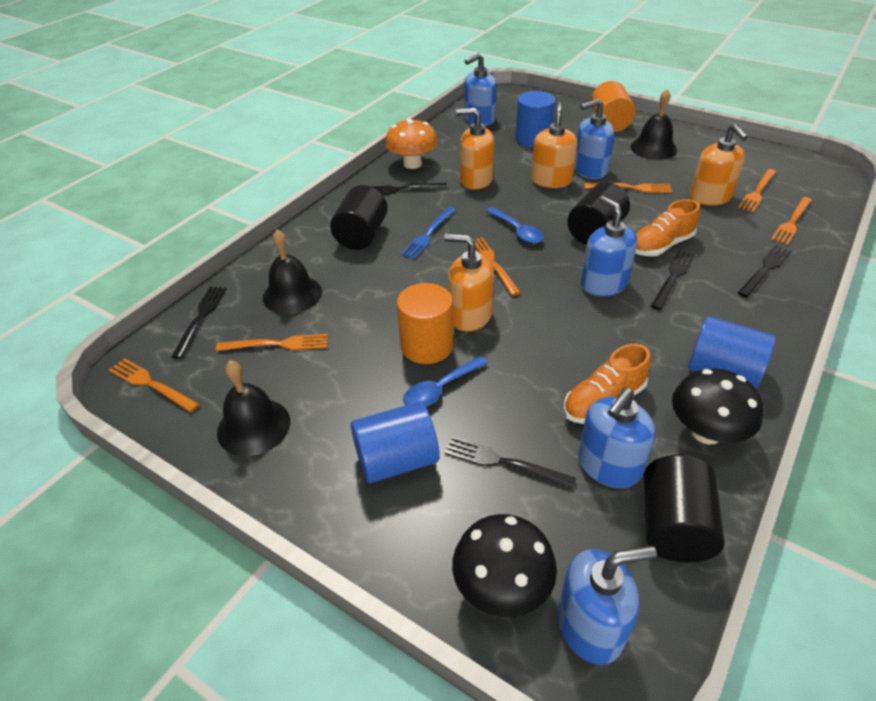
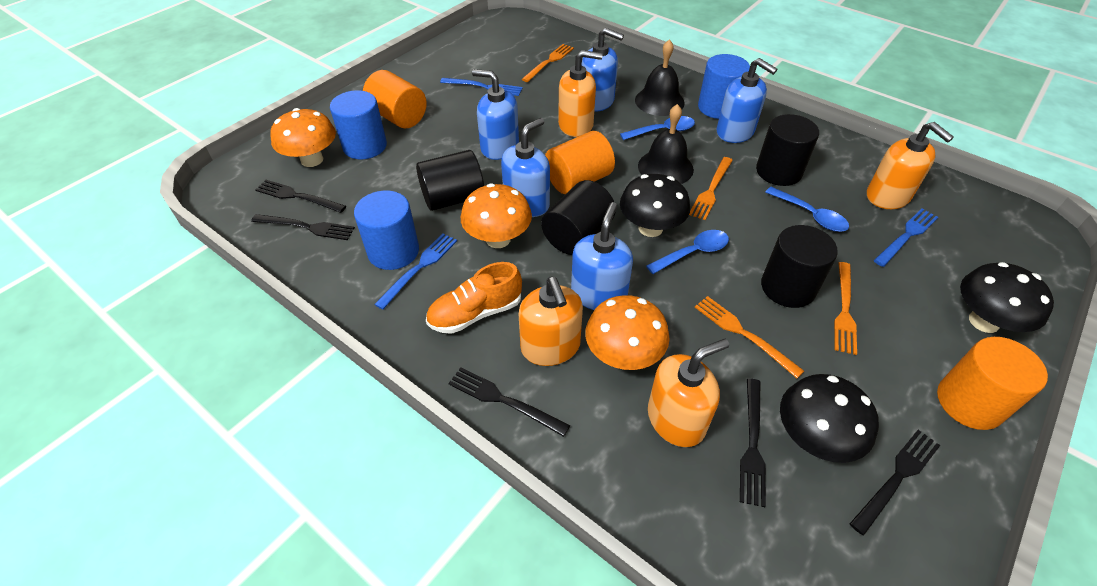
black bell: [217,360,290,456] [263,230,322,314] [630,89,677,160] = 3 -> [635,39,685,116] [638,104,694,184] = 2
black cylinder: [330,185,388,250] [567,182,630,245] [644,455,725,562] = 3 -> [416,150,484,211] [541,180,615,255] [756,114,819,186] [761,225,838,308] = 4
black mushroom: [452,514,557,617] [672,368,763,445] = 2 -> [620,174,690,237] [780,374,879,463] [960,262,1054,333] = 3
blue fork: [400,207,456,259] = 1 -> [374,233,457,310] [440,78,522,96] [874,208,938,267] = 3
blue spoon: [403,356,488,407] [486,207,544,243] = 2 -> [620,116,695,140] [646,230,729,274] [765,187,849,232] = 3
orange cylinder: [397,283,453,364] [591,81,635,132] = 2 -> [363,70,427,128] [545,131,615,194] [937,337,1048,430] = 3
orange fork: [109,358,200,412] [216,334,328,351] [473,237,521,296] [584,183,672,193] [738,169,776,213] [771,197,812,245] = 6 -> [522,44,574,82] [689,157,733,220] [695,296,804,378] [834,262,857,355] = 4
orange mushroom: [385,118,438,169] = 1 -> [270,108,336,167] [461,183,532,248] [585,295,670,370] = 3
orange shoe: [563,344,651,424] [635,199,700,256] = 2 -> [426,262,522,334] = 1

